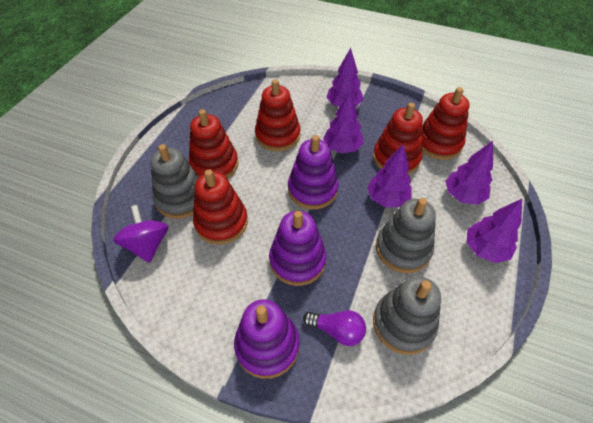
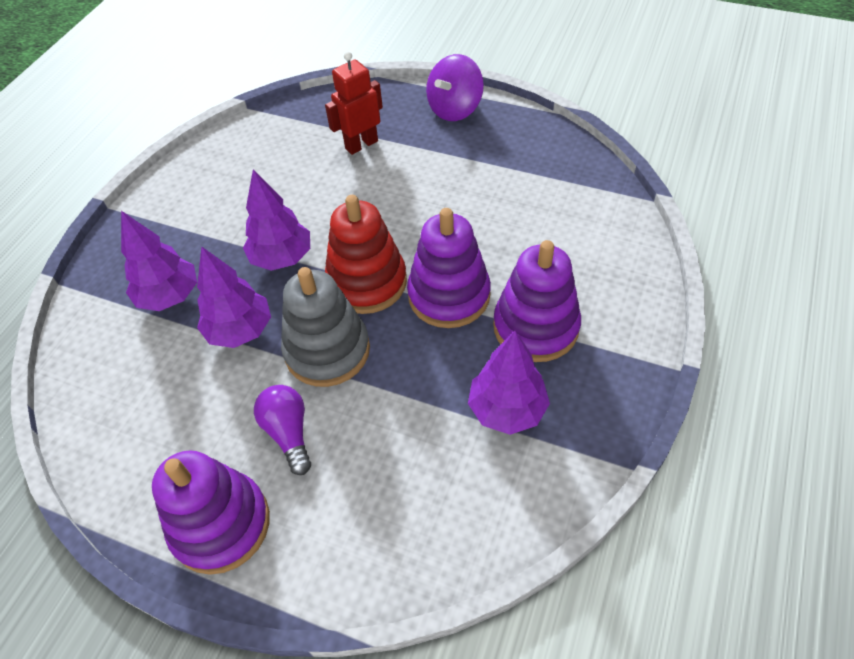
grey stacking toy: [151,144,199,219] [373,276,441,354] [376,198,436,273] = 3 -> [281,267,370,387] = 1
purple tree: [323,91,364,153] [326,48,364,107] [367,144,411,207] [445,141,493,205] [467,199,522,263] = 5 -> [121,211,197,311] [197,247,271,348] [243,169,310,271] [468,331,550,435] = 4
red robot: none = 0 -> [325,52,383,155] = 1
red stacking toy: [189,109,238,179] [193,169,248,245] [255,79,300,152] [373,103,423,174] [422,87,470,160] = 5 -> [325,195,407,314] = 1

